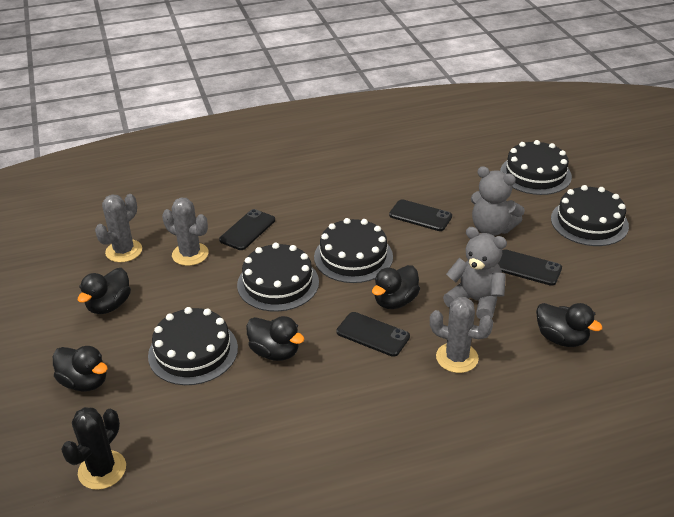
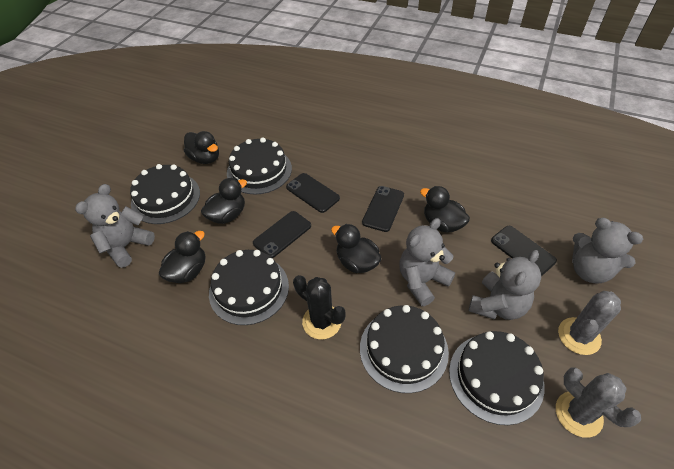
grey cactus: [95,194,142,263] [162,197,209,266] [430,297,493,373] = 3 -> [556,367,641,438] [558,291,621,355] = 2
grey teddy bear: [443,227,507,319] [471,166,525,236] = 2 -> [75,184,155,268] [400,218,455,306] [469,250,541,320] [572,218,643,284] = 4

